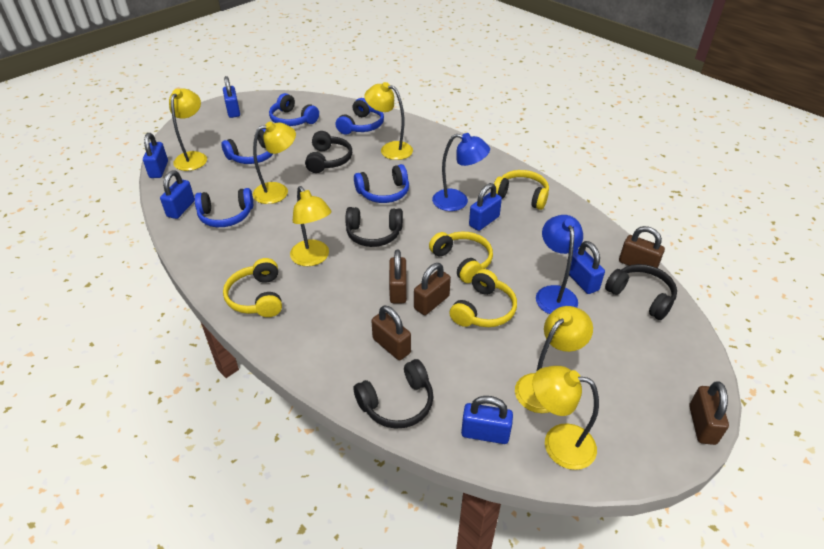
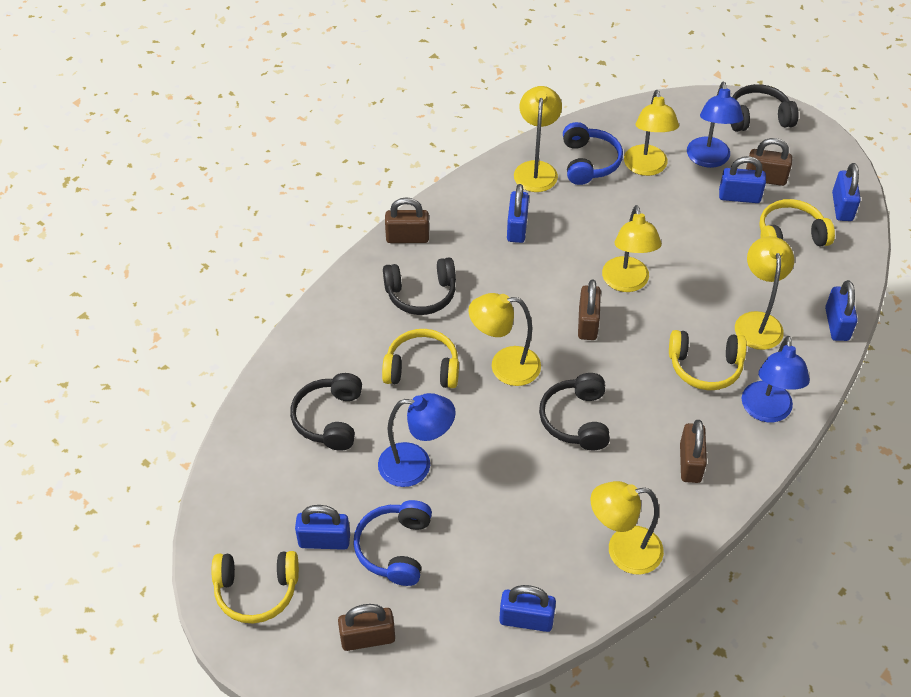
blue headphones: [195,188,253,227] [221,129,273,164] [269,93,319,126] [336,98,384,135] [354,164,409,203] = 5 -> [353,500,432,586] [563,122,623,185] = 2
blue lamp: [432,133,490,211] [536,215,583,314] = 2 -> [378,393,456,487] [687,82,744,168] [741,336,810,422] = 3

